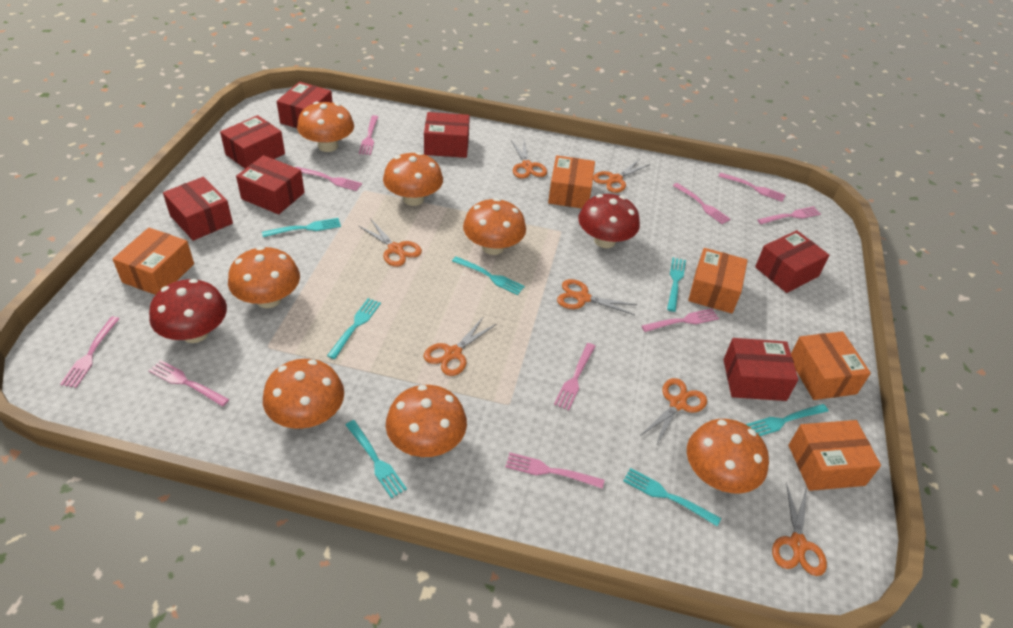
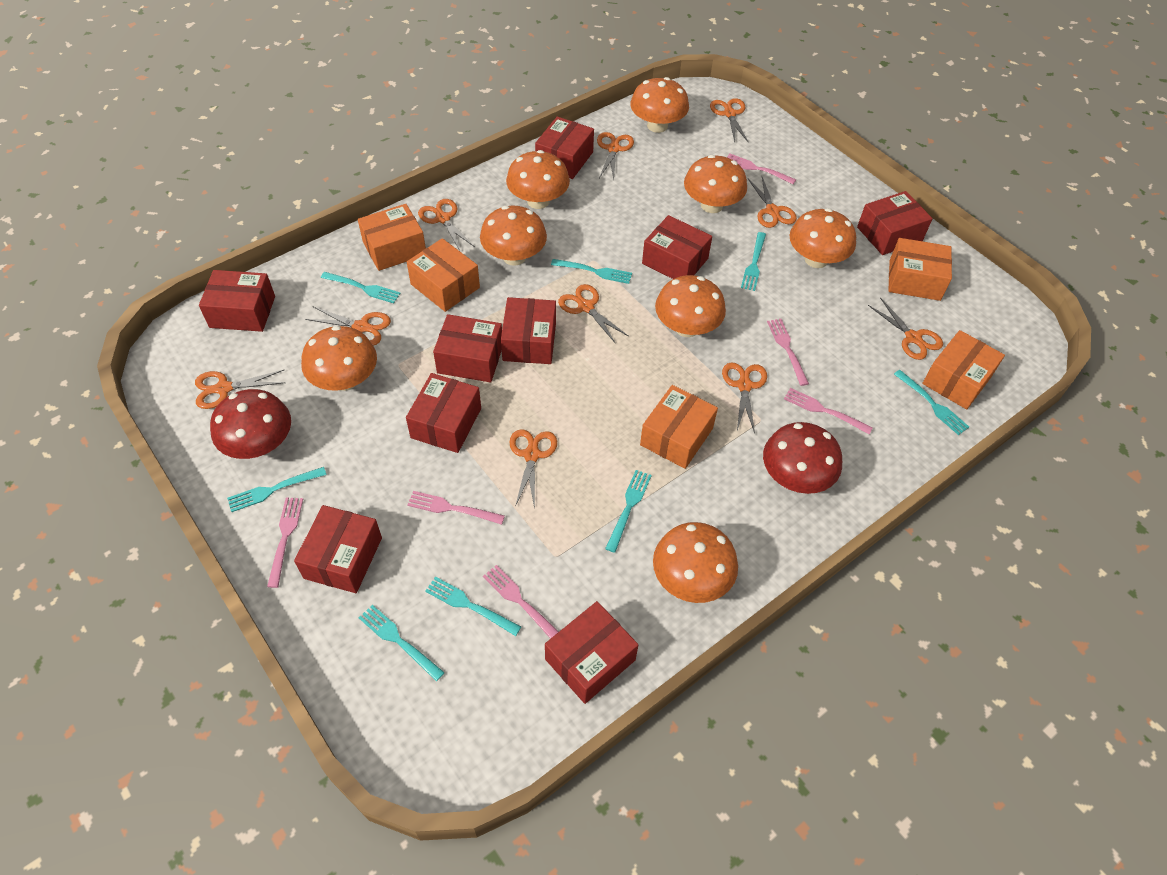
orange mushroom: [228,246,300,308] [263,359,344,429] [297,101,354,152] [383,152,443,206] [386,385,467,457] [463,198,526,255] [687,419,769,493] = 7 -> [301,326,377,391] [480,206,547,266] [506,150,570,209] [630,77,689,133] [653,522,738,603] [655,275,726,337] [684,155,747,213] [789,208,856,268] = 8
orange scissors: [359,220,422,267] [424,317,496,376] [511,140,547,179] [557,279,637,315] [593,159,650,193] [640,378,707,446] [772,483,827,576] = 7 -> [195,370,285,409] [305,306,391,346] [418,199,475,251] [509,429,557,509] [558,284,629,344] [597,132,634,180] [710,98,749,143] [722,363,767,433] [748,177,797,228] [868,298,943,360] = 10
pink fork: [60,317,120,388] [148,360,229,407] [296,167,362,191] [359,115,378,155] [505,453,604,489] [554,343,596,410] [641,309,719,332] [673,183,731,224] [718,173,786,202] [757,206,821,224] = 10 -> [267,497,303,588] [407,491,505,525] [483,565,558,639] [727,153,796,184] [767,319,809,386] [784,388,873,434] = 6
red box: [163,177,233,241] [220,115,285,169] [236,155,305,214] [277,82,333,128] [424,112,470,158] [723,338,798,401] [755,230,829,293] = 7 -> [199,270,275,332] [294,505,382,593] [406,373,481,453] [433,314,502,382] [501,297,556,364] [535,116,594,179] [545,601,638,704] [642,215,712,279] [857,191,933,255] = 9
turquoise fork: [262,218,341,237] [327,298,381,359] [346,420,407,498] [452,256,525,295] [623,468,721,527] [667,257,686,312] [746,404,828,436] = 7 -> [227,467,327,512] [321,272,400,303] [359,605,445,681] [425,577,521,636] [551,259,632,284] [605,470,652,553] [741,232,766,291] [894,370,969,435] = 8

